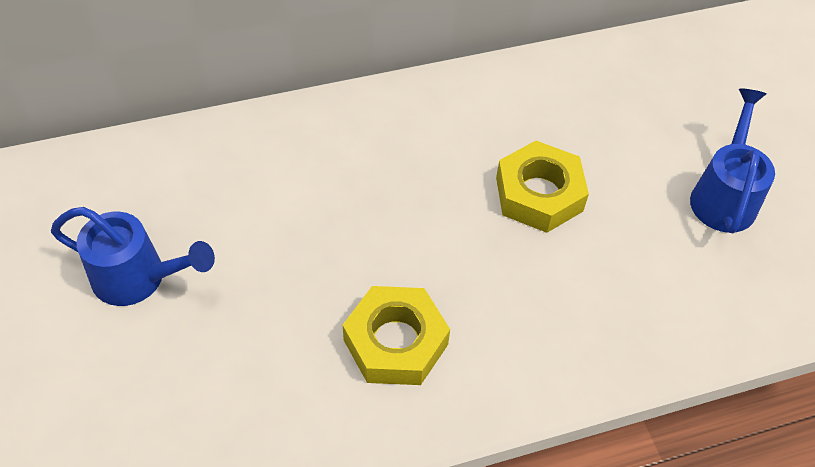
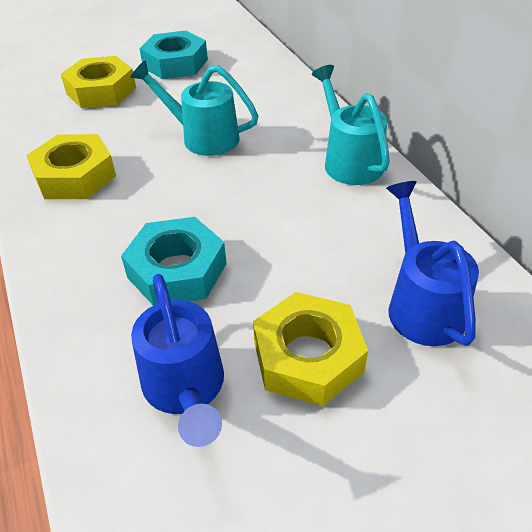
turquoise nut: none = 0 -> [121,217,227,306] [140,30,208,79] = 2
turquoise watering can: none = 0 -> [130,60,258,156] [312,65,390,185] = 2
yellow nut: [343,286,450,385] [496,141,589,233] = 2 -> [26,134,116,199] [61,56,136,108] [253,292,368,406] = 3

